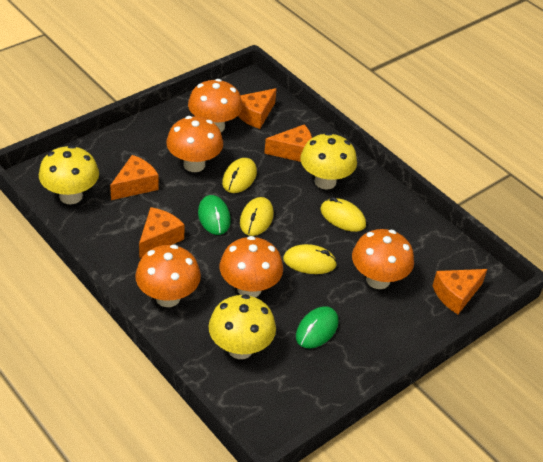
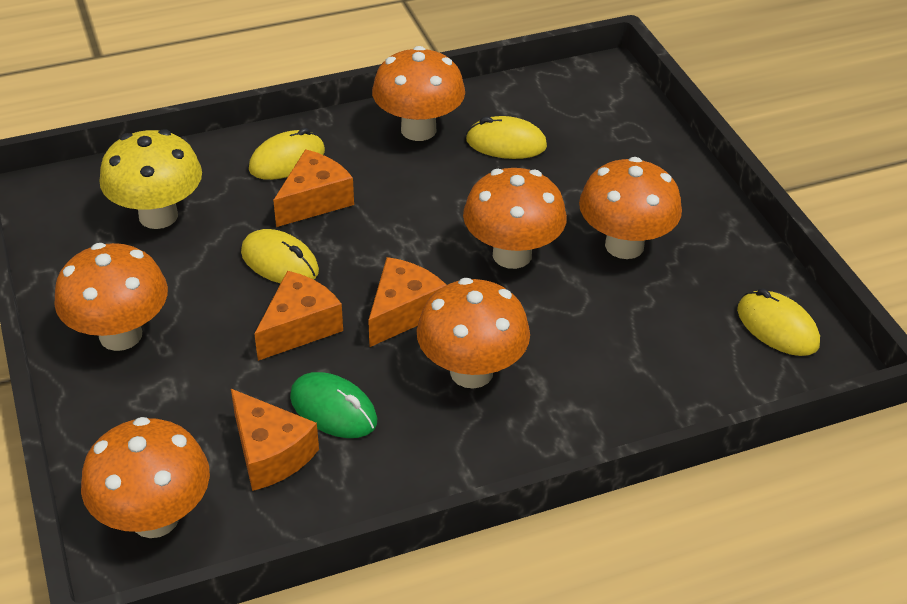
green mouse: [198,195,231,235] [296,306,339,349] = 2 -> [290,372,377,438] = 1
orange cheese: [110,155,159,200] [139,207,185,259] [238,88,277,129] [264,124,312,162] [433,269,487,314] = 5 -> [231,389,319,491] [254,271,343,361] [273,149,354,227] [368,257,446,347] = 4
orange mushroom: [135,245,201,307] [166,116,223,172] [188,79,243,132] [220,236,283,297] [352,229,414,289] = 5 -> [54,243,168,351] [81,417,210,538] [372,46,465,141] [417,278,530,389] [463,168,567,269] [579,157,682,259] = 6
yellow mushroom: [39,145,99,204] [209,294,276,359] [300,132,357,190] = 3 -> [99,129,202,229] = 1

